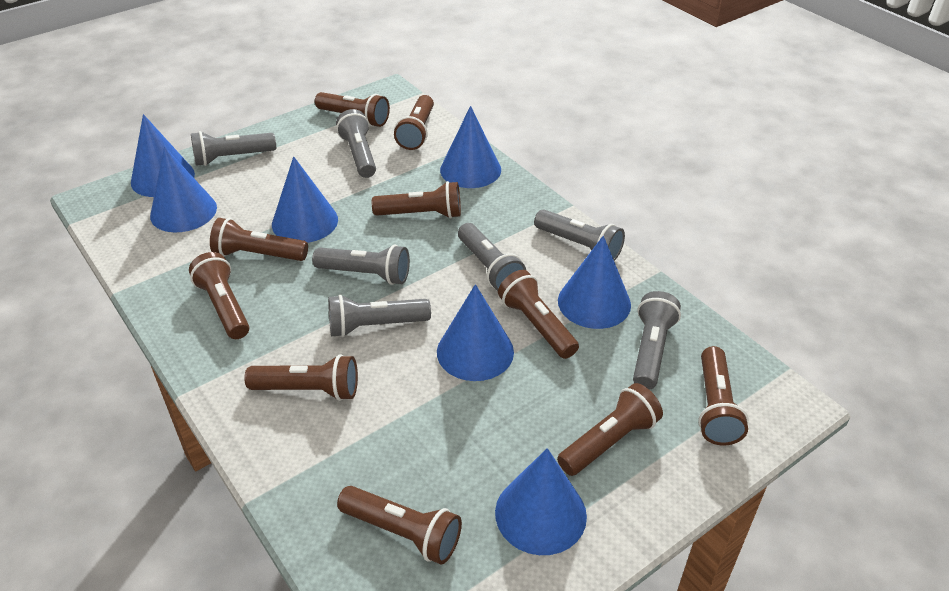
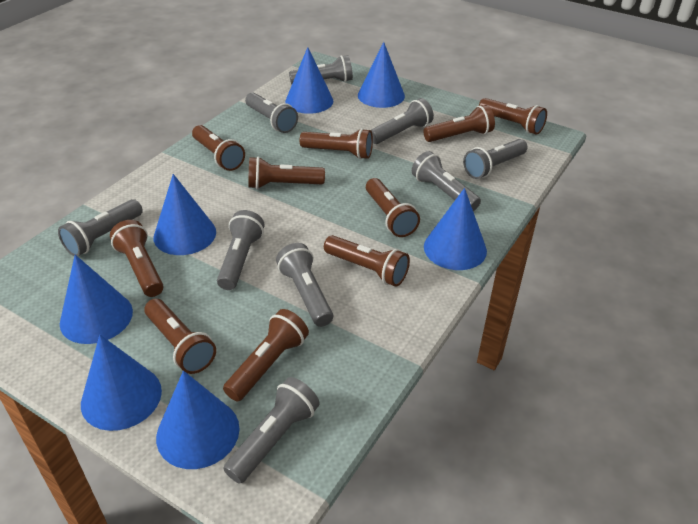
grey flashlight: [191,131,276,166] [312,244,410,285] [328,294,431,337] [336,109,376,178] [458,223,526,291] [534,209,625,261] [633,291,681,390] = 7 -> [58,199,143,256] [217,210,264,290] [223,377,320,484] [245,93,298,133] [276,243,333,327] [289,55,353,85] [371,98,434,144] [412,151,481,211] [463,139,527,179] = 9

